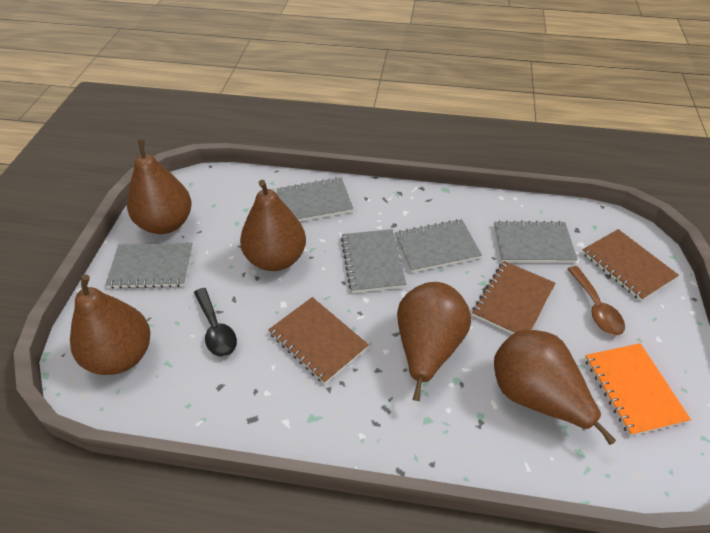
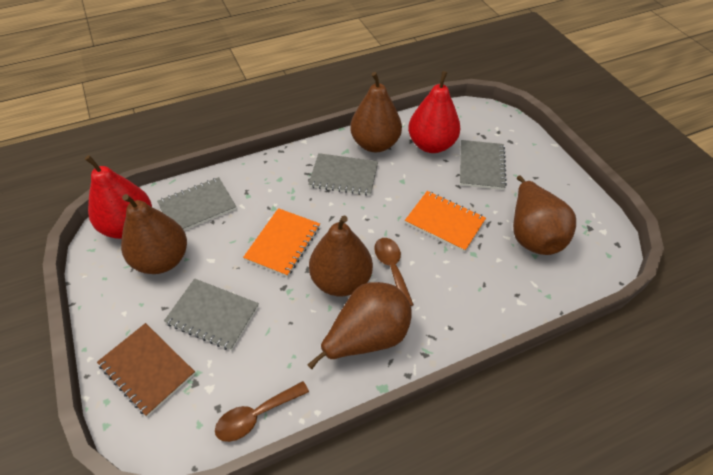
black spoon: [194,288,237,357] = 1 -> none = 0
brown notebook: [268,297,369,384] [472,261,555,334] [582,229,679,301] = 3 -> [97,323,195,417] = 1
brown spoon: [568,266,625,335] = 1 -> [215,381,309,442] [374,238,414,306] = 2
grey notebook: [106,243,193,289] [276,177,353,222] [341,229,406,293] [395,219,482,273] [494,221,577,263] = 5 -> [157,177,236,231] [164,279,259,351] [308,153,378,196] [460,140,507,190] = 4
orange notebook: [585,343,691,436] = 1 -> [243,208,320,277] [405,191,486,252] = 2
red pear: none = 0 -> [85,155,152,239] [408,71,460,153] = 2

